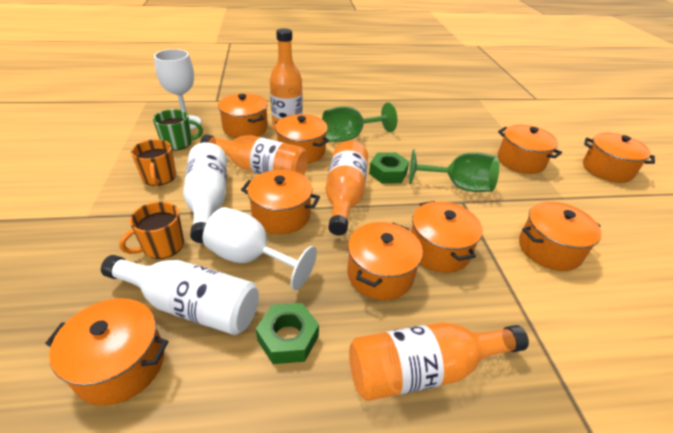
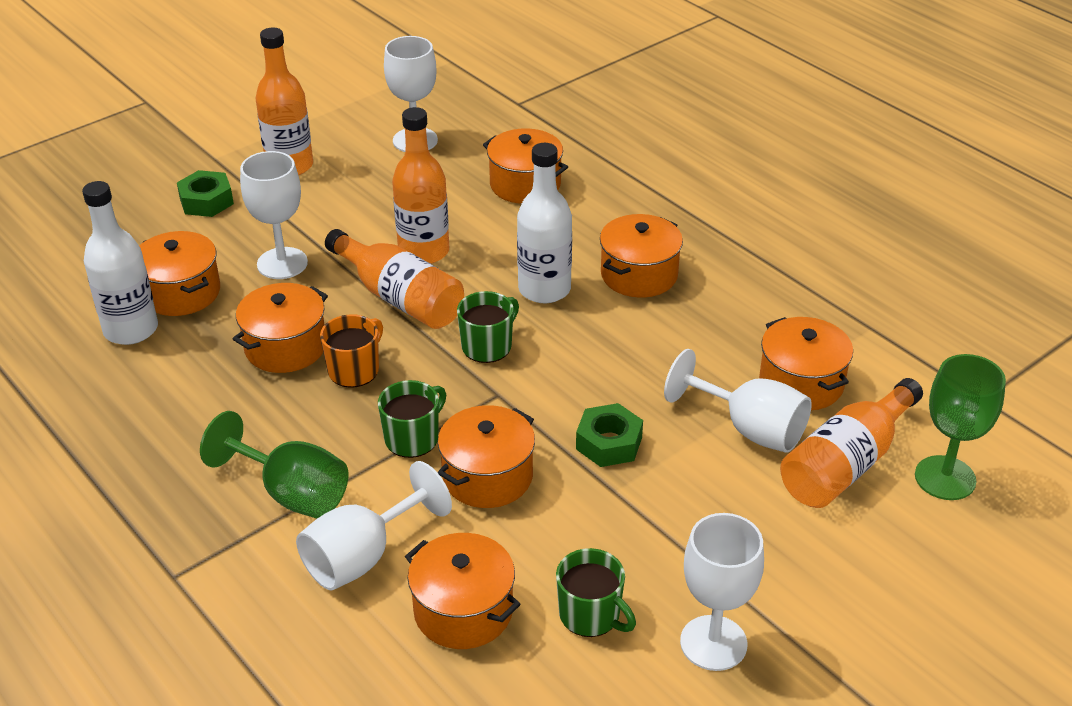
green mug: [153,109,203,151] = 1 -> [378,380,446,458] [457,291,519,363] [556,548,636,637] = 3
orange mug: [119,202,184,259] [131,139,176,186] = 2 -> [320,314,383,388] = 1
orange pot: [45,298,168,405] [218,93,268,138] [241,170,320,234] [275,114,329,163] [347,222,423,300] [411,201,483,273] [498,125,562,174] [519,201,602,271] [583,133,655,183] = 9 -> [139,231,220,316] [233,283,328,373] [405,533,521,649] [438,405,535,508] [483,128,568,204] [600,214,683,298] [759,317,853,410] = 7
white goblet: [154,49,201,130] [203,207,317,290] = 2 -> [240,151,308,279] [296,461,452,590] [384,36,438,152] [664,349,812,453] [680,513,764,671] = 5

